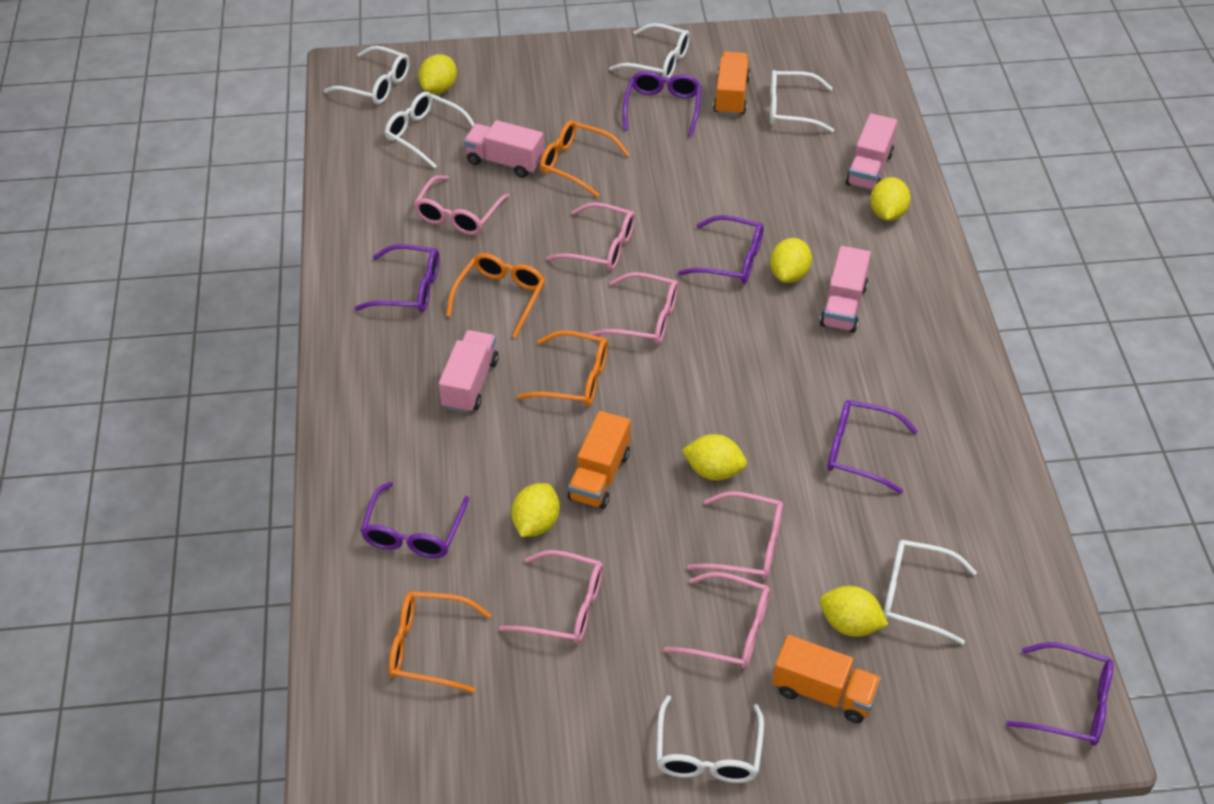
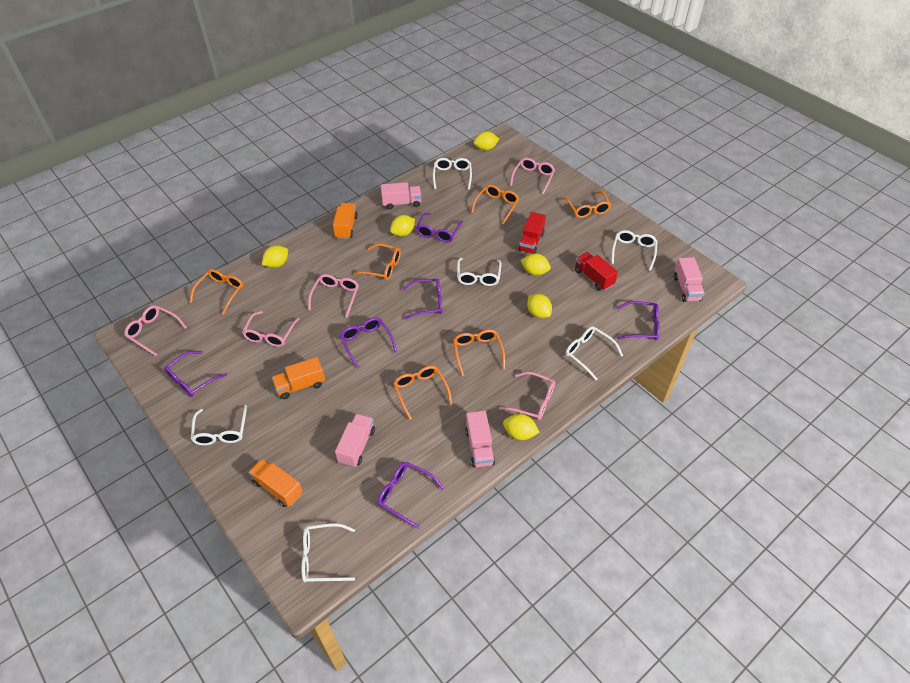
orange glasses: [389,591,492,693] [446,253,545,338] [517,330,608,406] [540,120,630,197] = 4 -> [190,269,244,315] [353,244,401,280] [393,366,452,420] [453,329,505,376] [471,185,519,224] [563,191,611,218] = 6
pink glasses: [414,175,510,235] [499,550,603,644] [547,202,635,271] [590,272,678,345] [664,572,770,669] [687,491,783,580] = 6 -> [124,305,187,356] [242,311,299,347] [308,274,359,317] [500,372,555,420] [510,158,555,195] = 5
red truck: none = 0 -> [518,212,546,254] [575,252,618,291] = 2

